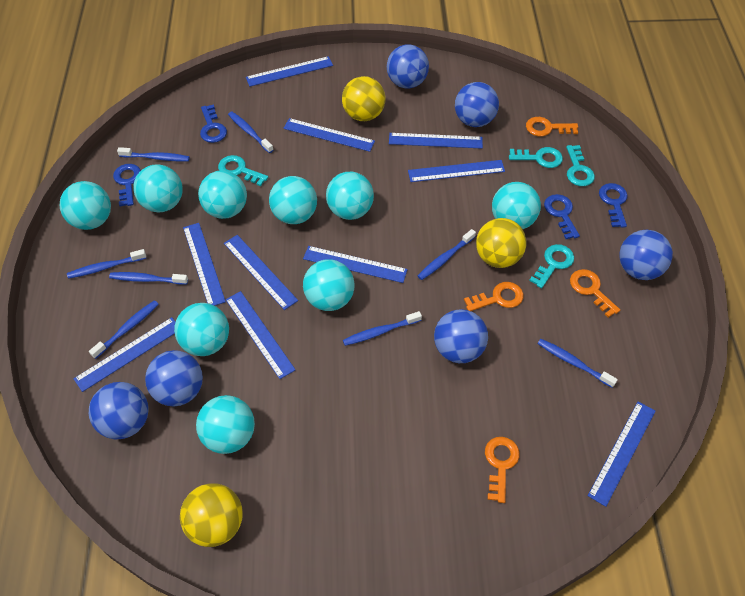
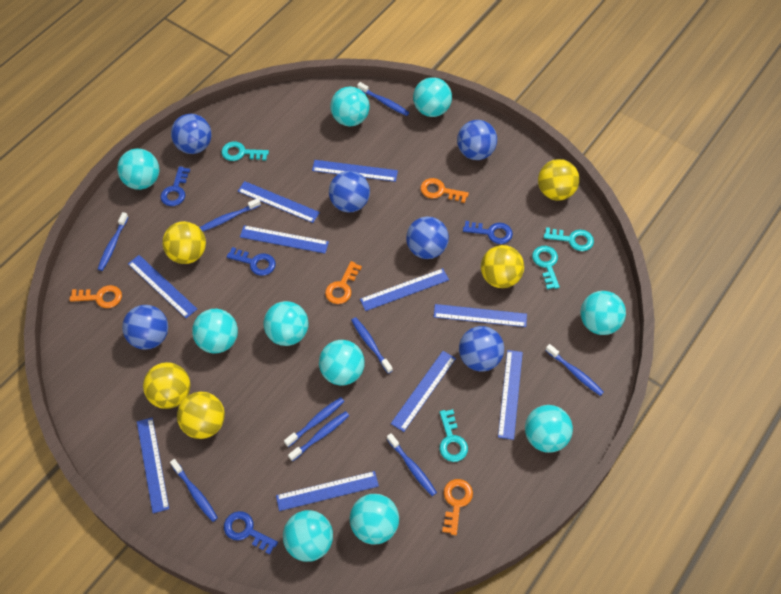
blue toothbrush: [67,249,146,279] [89,300,159,359] [109,272,188,285] [117,147,190,161] [228,111,273,153] [343,311,422,346] [418,229,476,280] [537,339,618,388] = 8 -> [98,212,128,271] [170,459,218,522] [200,198,261,231] [284,397,344,447] [288,411,349,461] [351,317,393,374] [357,82,409,116] [387,433,437,496] [545,344,604,396] = 9
turquoise ball: [60,181,111,230] [133,165,183,213] [174,303,229,356] [196,395,255,454] [198,171,247,219] [269,176,317,224] [303,259,355,311] [326,172,374,220] [492,182,541,229] = 9 -> [117,149,159,190] [192,309,238,354] [264,301,309,346] [283,510,333,562] [319,340,365,386] [330,87,370,126] [350,494,399,544] [413,77,452,117] [525,405,573,453] [581,291,626,335] = 10
yellow ball: [180,483,243,547] [342,76,385,121] [476,218,527,268] = 3 -> [143,362,190,409] [162,221,206,264] [177,392,225,439] [481,245,524,288] [538,159,579,201] = 5

